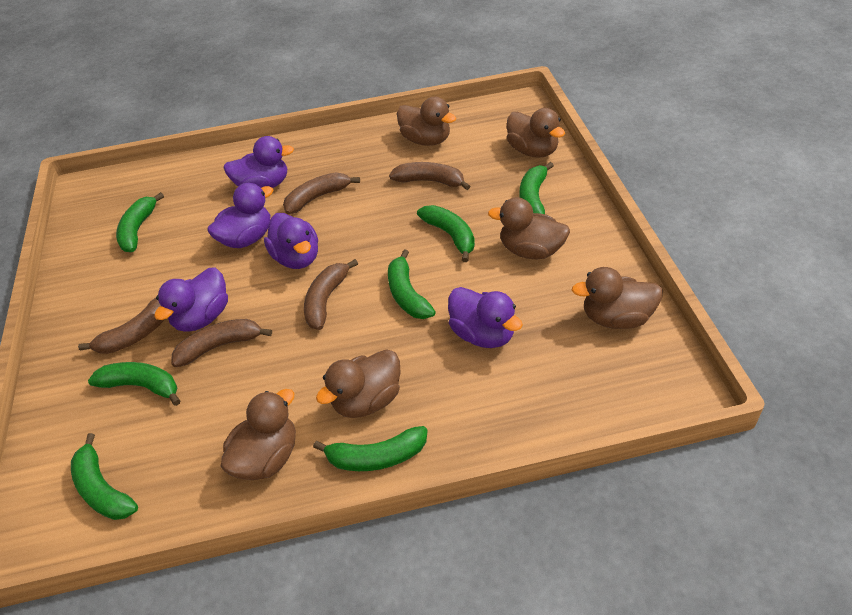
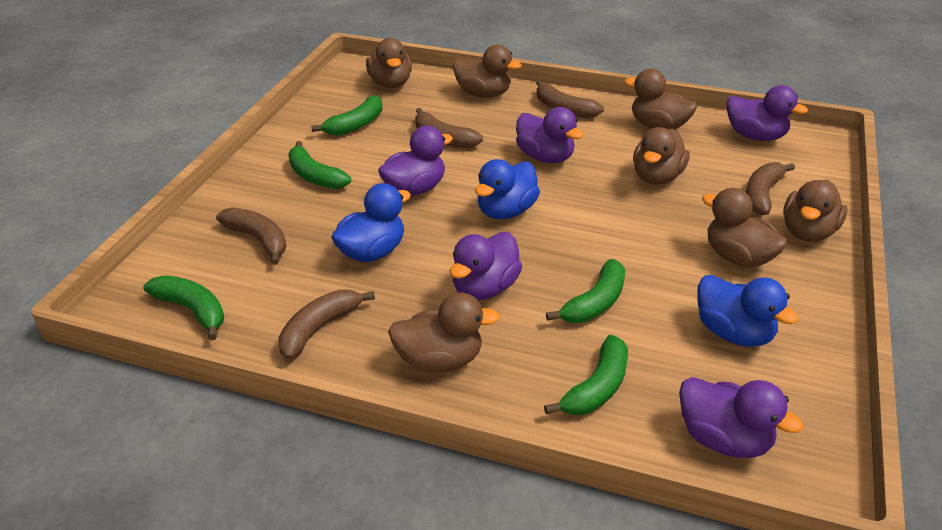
blue duck: none = 0 -> [331,183,411,262] [475,159,540,219] [697,275,799,347] = 3
brown duck: [221,389,296,480] [316,349,401,418] [397,97,456,146] [488,197,570,259] [507,108,565,158] [572,267,663,329] = 6 -> [366,38,412,88] [388,292,500,373] [453,44,522,98] [624,69,697,130] [633,127,690,185] [702,188,787,267] [783,180,847,242] = 7
green banana: [71,433,138,520] [88,362,180,406] [116,192,164,252] [313,426,428,471] [388,249,436,319] [417,205,475,262] [520,162,554,214] = 7 -> [143,276,224,340] [288,141,351,189] [311,95,383,136] [544,335,628,415] [546,259,625,323] = 5

